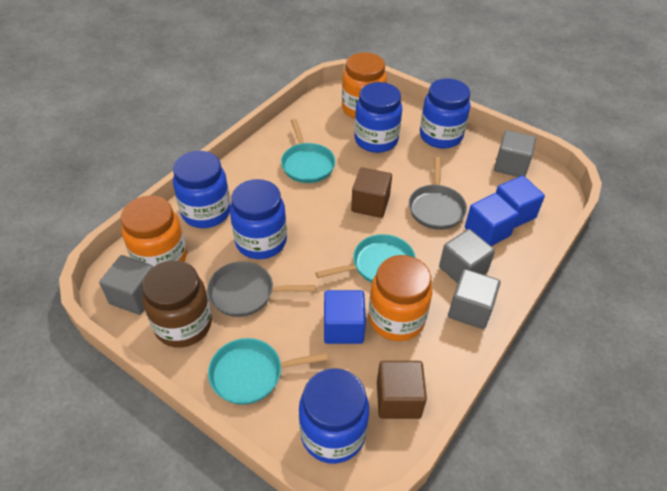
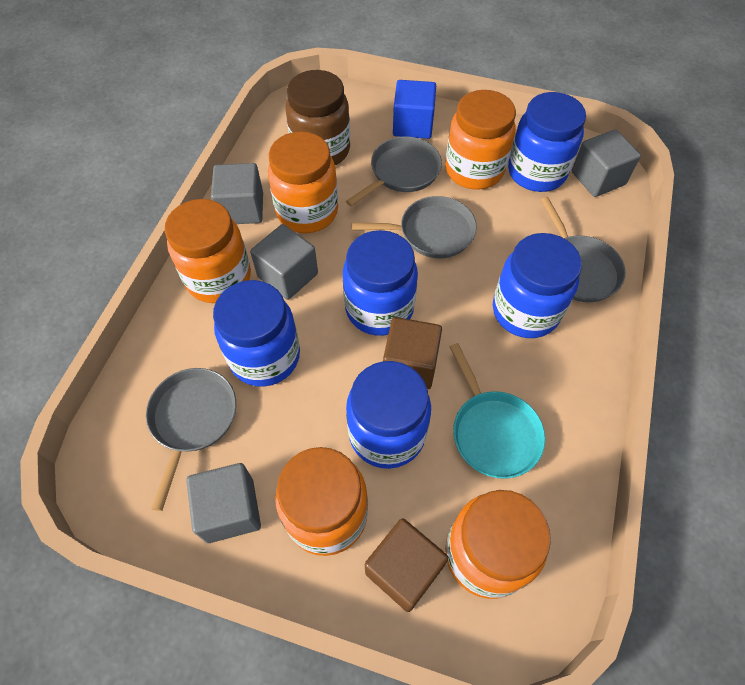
blue cube: [324,290,366,344] [465,193,519,246] [496,176,545,228] = 3 -> [393,80,436,139] = 1
grey pan: [207,261,316,317] [409,157,467,230] = 2 -> [146,368,236,511] [346,137,442,206] [352,196,477,258] [541,197,626,302] = 4
orange jar: [121,196,187,267] [342,52,387,119] [369,255,432,341] = 3 -> [165,199,251,303] [268,131,338,233] [275,447,368,556] [445,90,516,190] [445,490,551,599] = 5
turquoise pan: [208,338,328,405] [281,119,336,183] [315,234,416,283] = 3 -> [450,343,545,479] = 1

